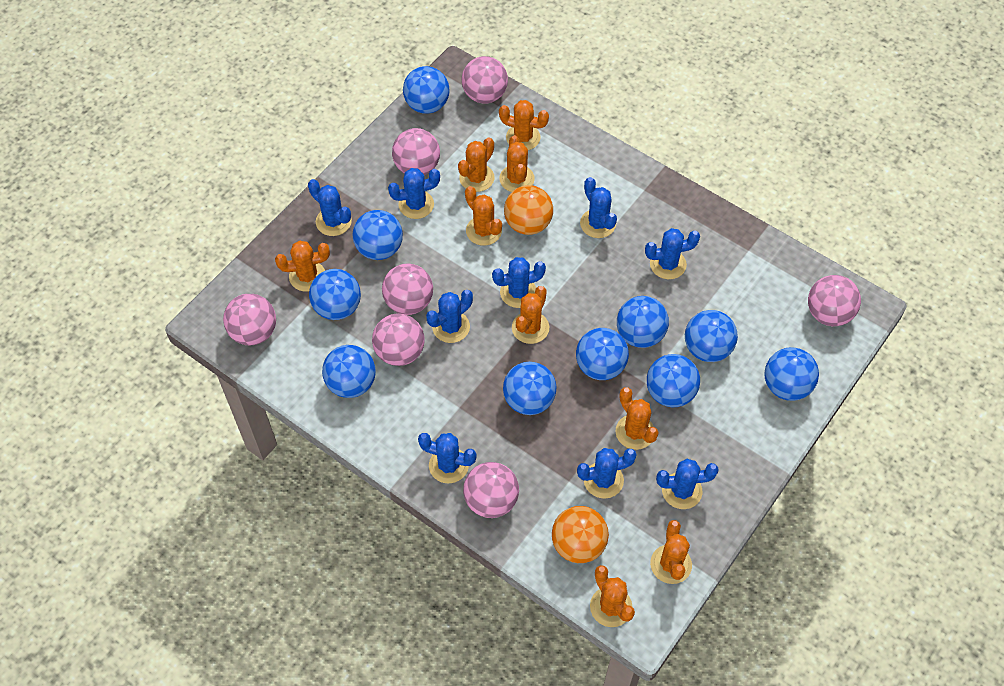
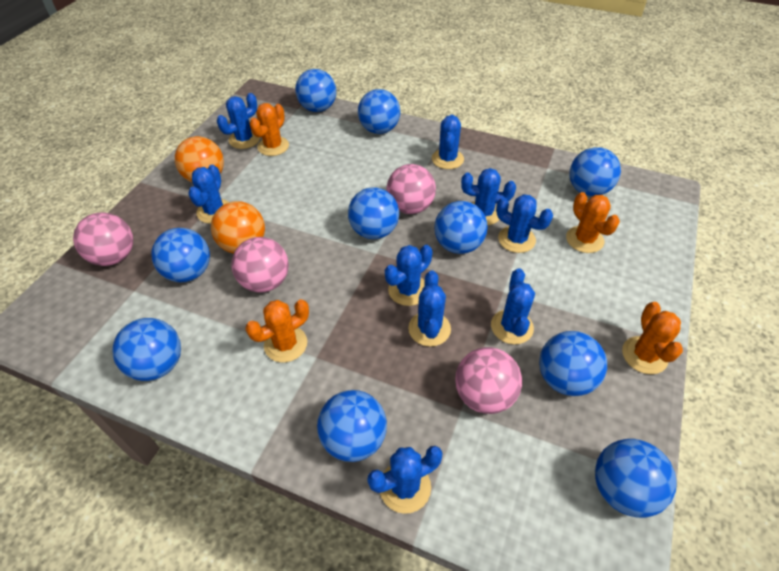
orange cactus: [275,241,330,292] [458,138,494,192] [465,186,502,246] [499,100,549,150] [499,135,535,192] [512,286,549,344] [590,565,635,627] [616,387,659,450] [650,520,692,584] = 9 -> [245,299,309,362] [249,103,289,156] [566,192,620,253] [622,302,683,374] = 4
pink ball: [223,294,276,345] [372,313,425,366] [382,264,433,315] [392,128,440,175] [461,56,508,104] [463,462,519,518] [808,275,861,326] = 7 -> [73,212,133,266] [232,237,289,293] [387,164,436,214] [455,347,522,414] = 4

